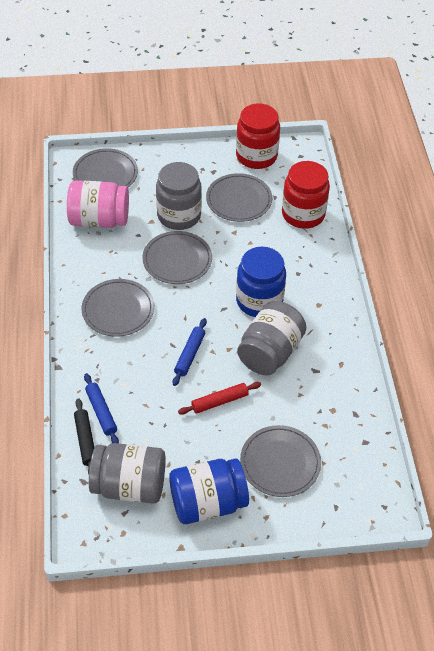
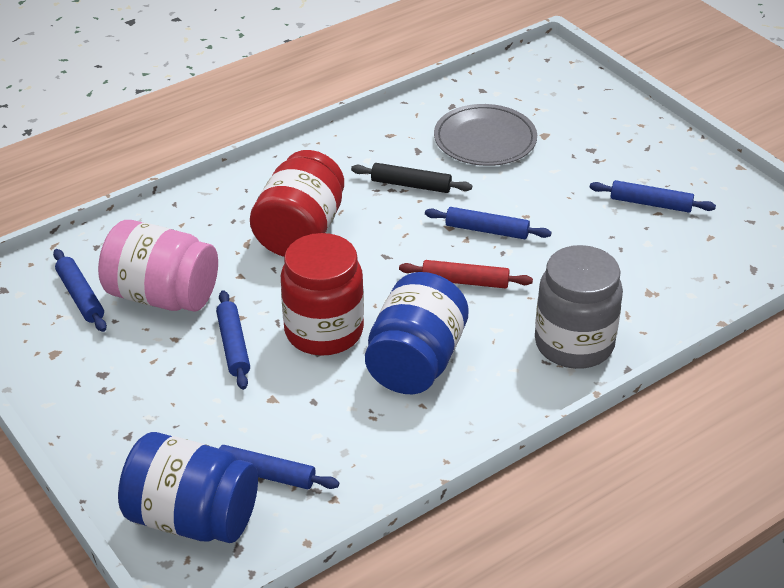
blue rolling pin: [84,373,119,443] [172,318,207,386] = 2 -> [53,249,107,332] [216,290,250,390] [219,445,339,489] [425,207,551,239] [589,180,716,212] = 5
grey jar: [89,443,166,504] [156,162,202,230] [237,301,306,376] = 3 -> [535,245,623,369] = 1
grey plate: [73,148,138,187] [81,279,154,337] [142,231,212,284] [206,173,272,222] [240,425,321,497] = 5 -> [434,104,537,166] = 1

